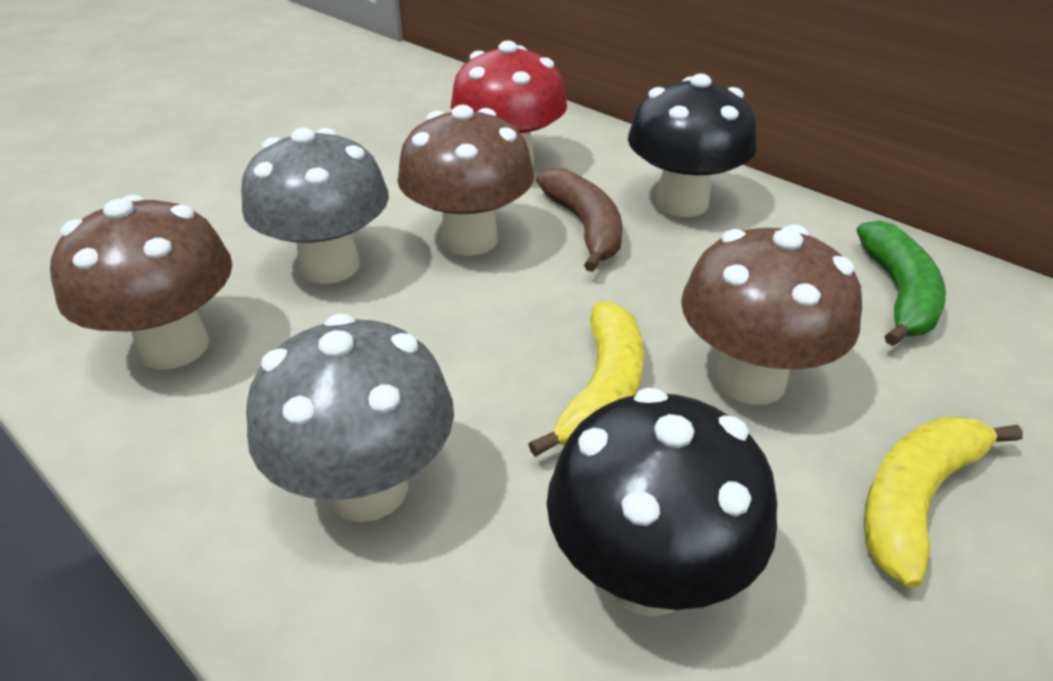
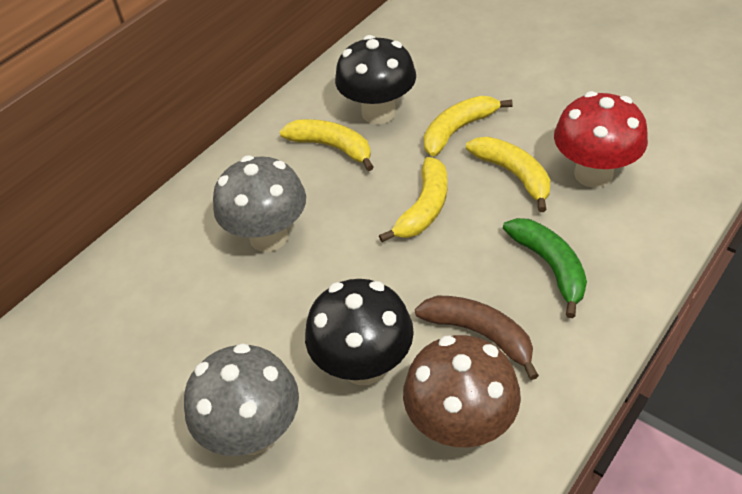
brown mushroom: [50,195,232,370] [397,105,534,256] [681,224,862,405] = 3 -> [403,335,521,447] = 1
yellow banana: [528,302,644,457] [864,416,1023,588] = 2 -> [279,119,374,171] [379,157,447,242] [424,96,513,157] [466,137,550,212] = 4

